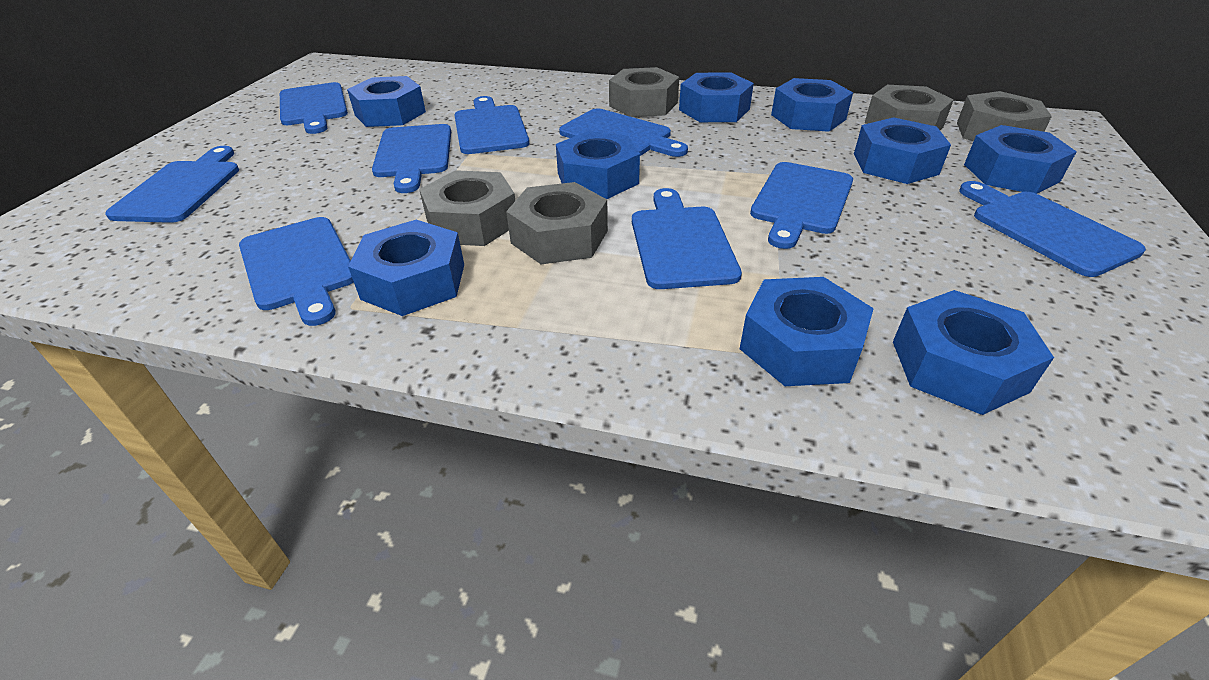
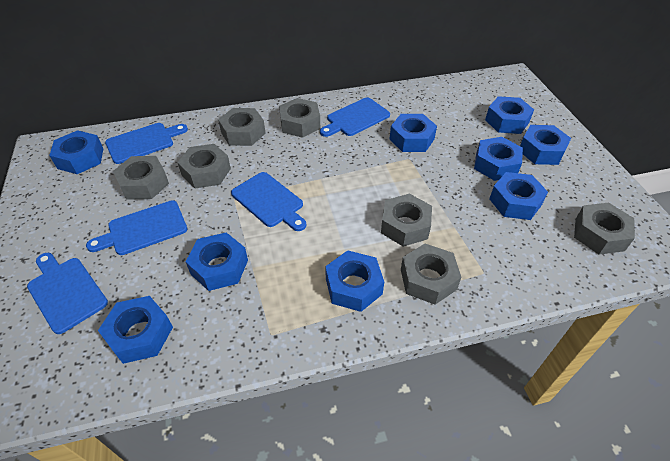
blue cutting board: [105,146,239,223] [239,217,354,326] [280,82,348,134] [372,124,451,193] [454,96,529,154] [559,108,688,157] [632,188,742,289] [750,162,853,249] [959,181,1146,277] = 9 -> [27,253,108,334] [86,200,187,255] [105,123,188,164] [231,172,307,231] [320,97,390,137] = 5
grey nut: [419,170,515,246] [506,182,608,264] [609,67,679,117] [865,85,954,130] [957,91,1052,141] = 5 -> [113,156,169,200] [177,144,231,188] [218,108,266,146] [279,98,320,138] [381,193,432,247] [401,243,461,305] [574,203,635,255] = 7

